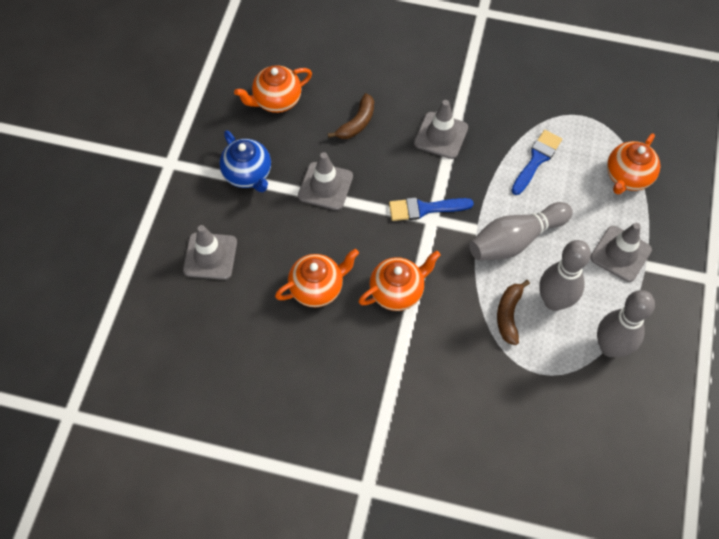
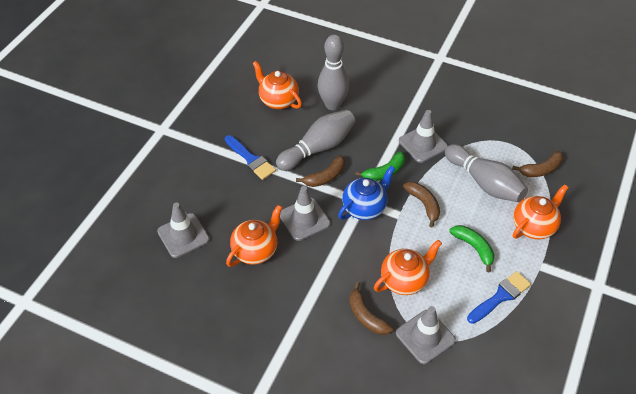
brown banana: [328,93,374,139] [497,280,530,345] = 2 -> [296,155,345,187] [349,282,393,335] [403,182,440,227] [512,151,563,177] = 4
green banana: none = 0 -> [355,151,405,181] [449,225,494,272] = 2

